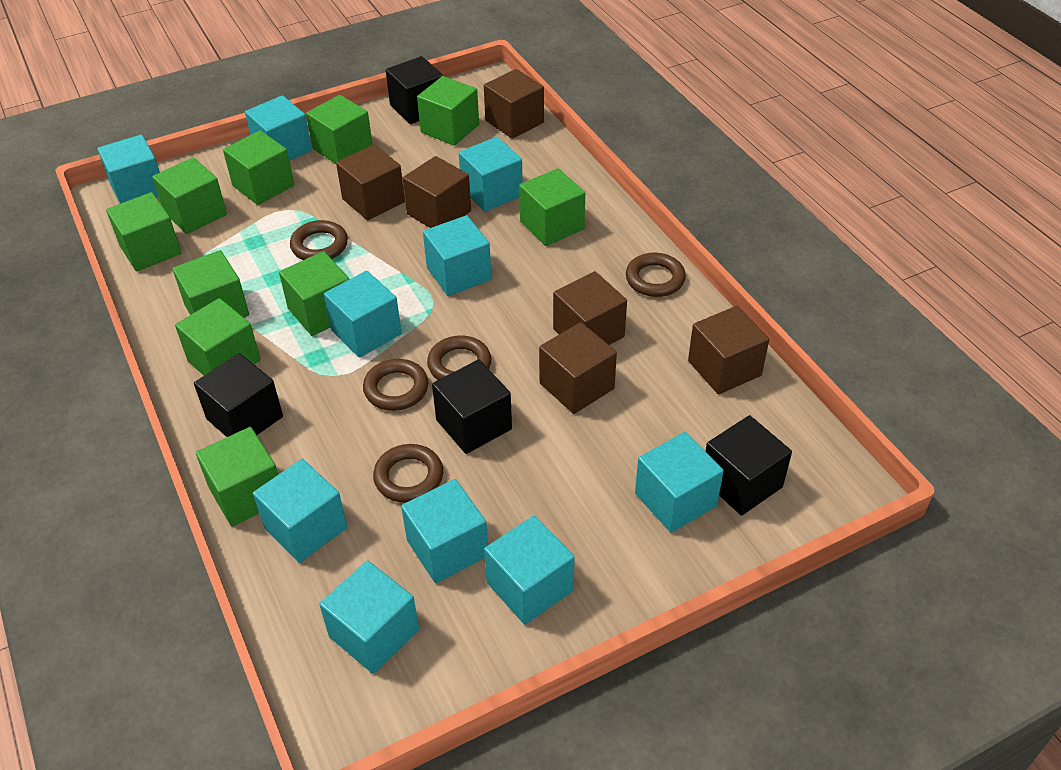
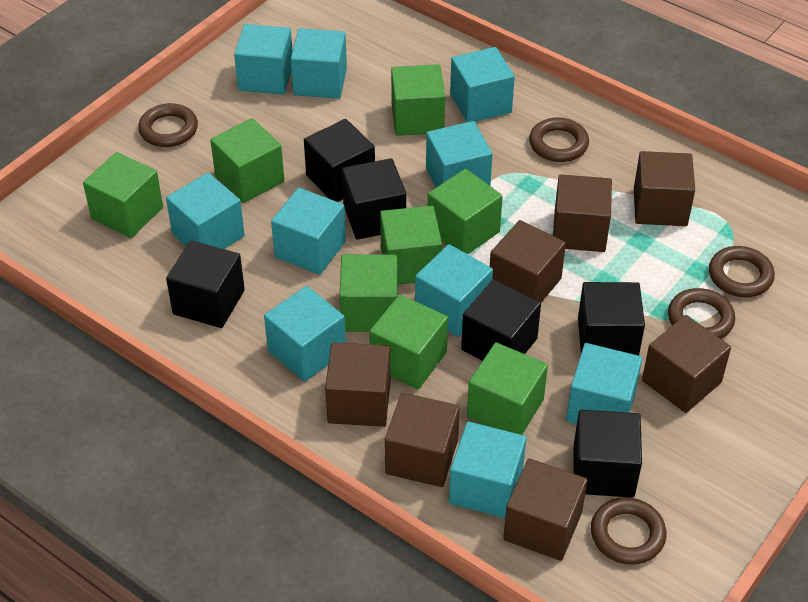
black cube: [194,353,283,437] [386,56,443,124] [432,360,512,454] [705,415,792,516] = 4 -> [166,240,245,328] [304,119,375,202] [342,158,406,240] [461,279,541,361] [574,410,642,498] [578,282,645,356] = 6
brown cube: [336,144,405,220] [403,156,471,228] [484,69,544,139] [539,322,617,414] [553,271,627,345] [688,306,769,395] = 6 -> [325,342,391,427] [385,393,460,487] [490,220,566,302] [503,458,587,561] [553,174,612,252] [634,151,695,226] [642,315,731,413] = 7
green cube: [106,192,181,271] [152,157,227,234] [172,250,249,318] [175,298,261,375] [196,427,278,527] [223,130,294,205] [279,251,349,336] [306,95,373,164] [417,76,479,146] [519,168,585,246] = 10 -> [83,152,163,238] [210,118,284,203] [340,254,398,332] [369,295,448,389] [380,206,442,285] [391,64,445,136] [428,169,503,254] [467,342,548,435] = 8

